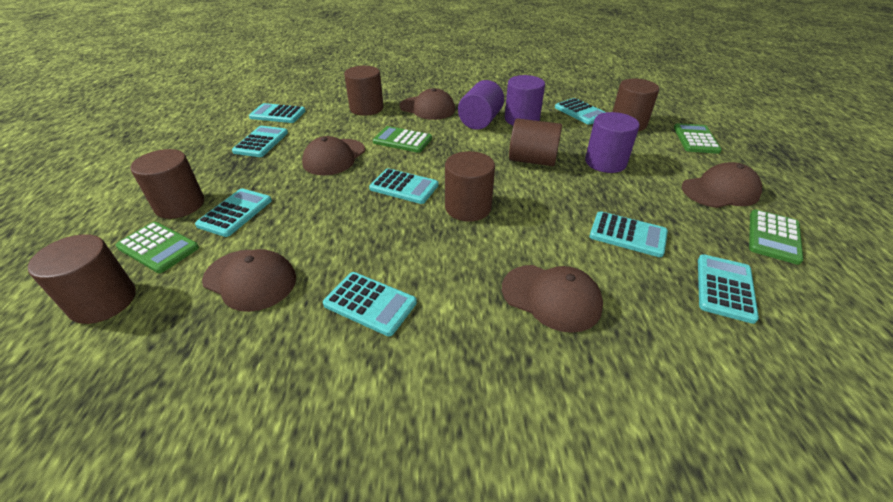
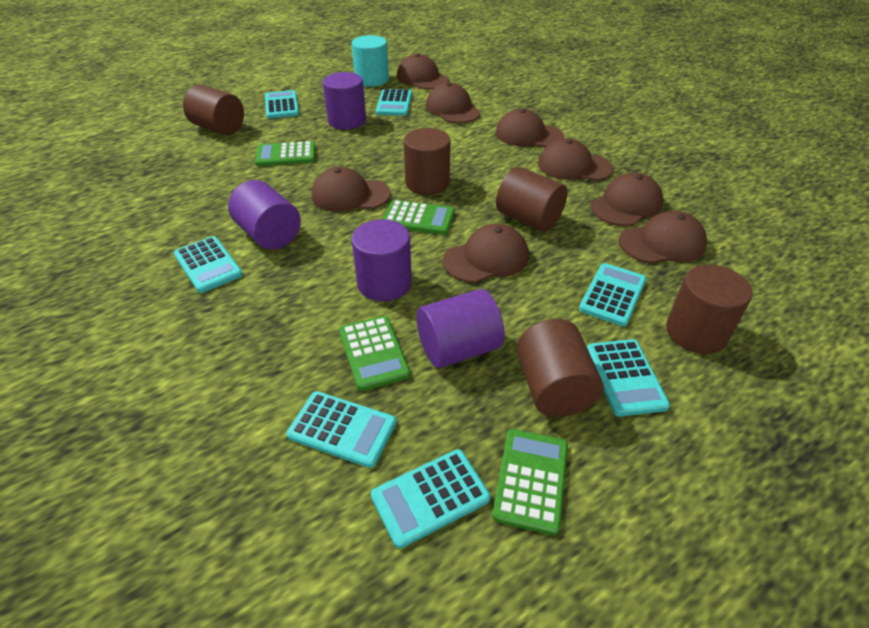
brown cap: [202,249,296,312] [302,136,365,175] [400,88,455,120] [502,265,603,333] [682,162,762,208] = 5 -> [312,167,390,212] [397,54,449,89] [425,83,481,123] [443,224,529,283] [495,109,564,147] [538,138,613,181] [591,172,664,226] [619,211,707,264] = 8
brown cylinder: [28,234,136,324] [131,149,204,219] [344,66,383,116] [445,151,495,221] [509,118,562,166] [613,79,659,131] = 6 -> [183,85,244,135] [404,128,451,195] [496,167,568,232] [516,319,603,417] [666,265,752,354] = 5
purple cylinder: [458,80,504,130] [505,75,545,125] [585,112,640,173] = 3 -> [228,180,301,250] [323,72,366,130] [352,219,412,301] [416,289,505,368] = 4
turquoise calculator: [195,188,272,237] [232,126,288,157] [249,103,305,123] [323,272,417,336] [369,168,438,204] [555,98,606,125] [589,211,668,257] [698,254,759,324] = 8 -> [174,236,243,293] [265,90,299,119] [287,391,396,468] [371,449,491,549] [376,89,412,116] [579,263,647,327] [587,339,670,417] = 7
turquoise cylinder: none = 0 -> [351,35,389,87] = 1

